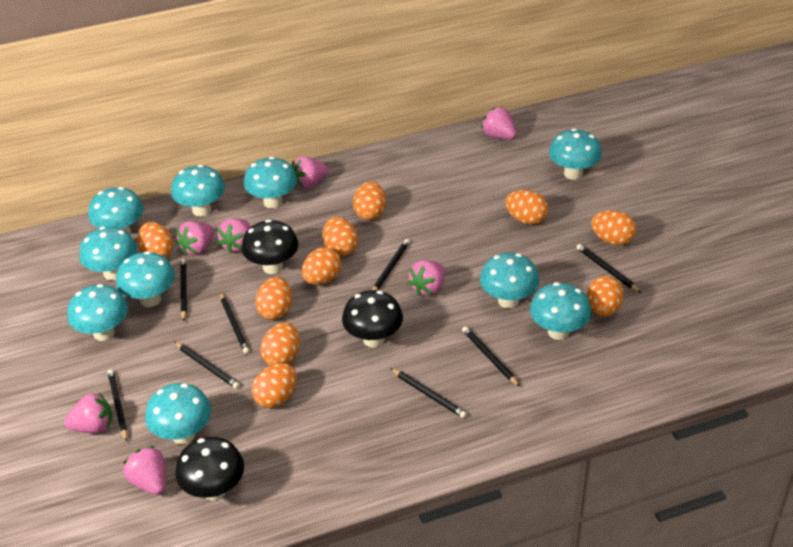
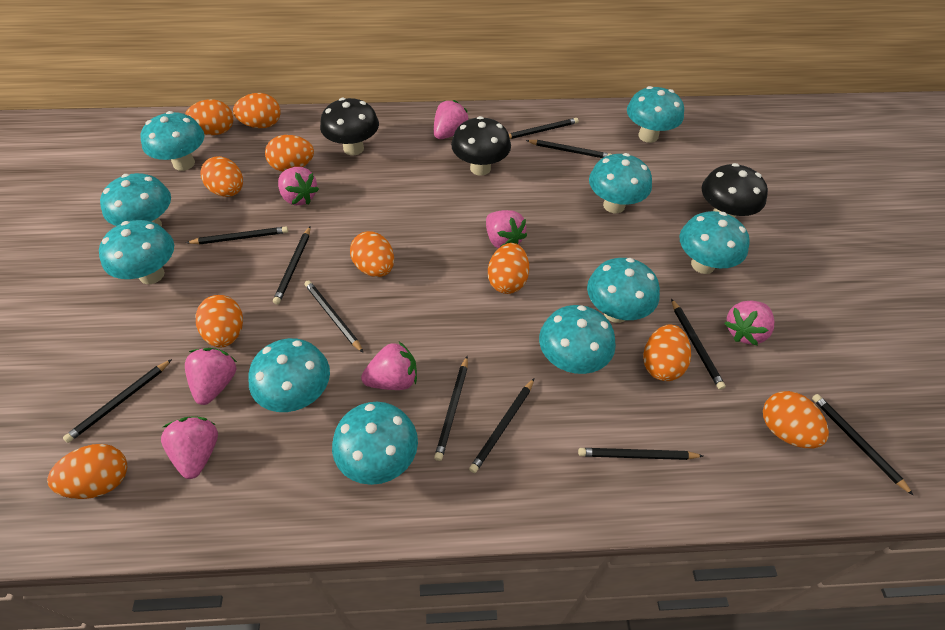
black pencil: [107,369,128,442] [174,342,240,389] [180,259,187,321] [220,292,249,354] [372,239,410,291] [390,368,467,418] [462,326,520,387] [576,244,641,293] = 8 -> [63,359,172,443] [186,227,288,244] [273,227,310,305] [305,280,363,353] [434,356,468,461] [469,379,534,473] [509,118,579,139] [526,140,612,158] [578,448,703,460] [671,299,726,390] [812,394,914,496] = 11

